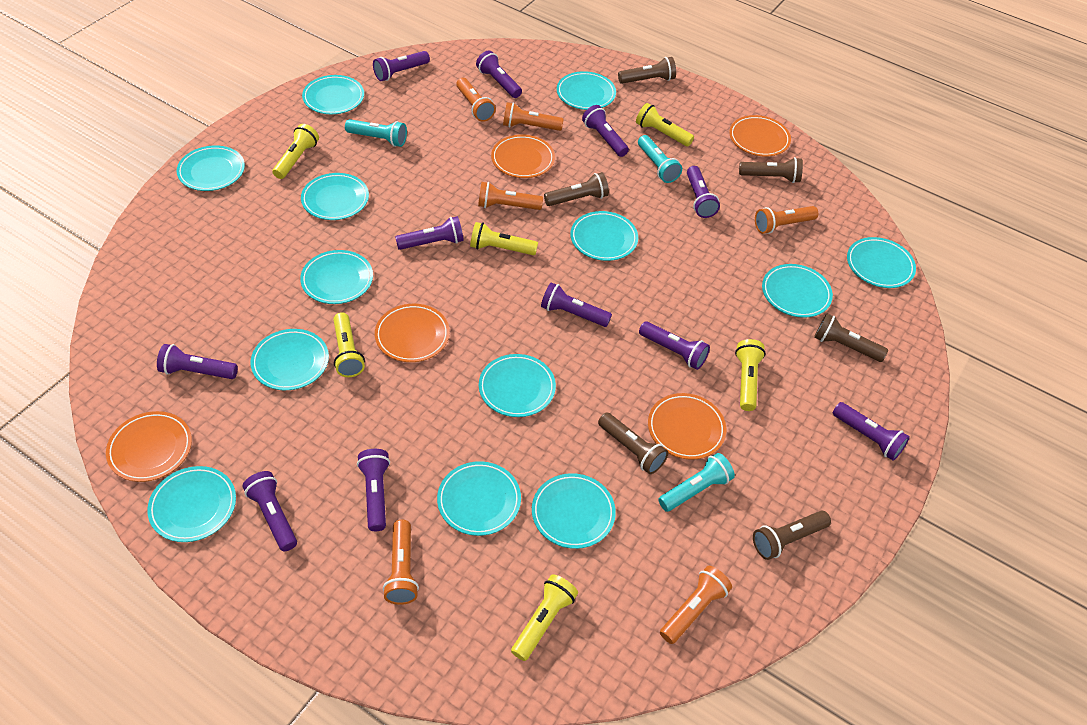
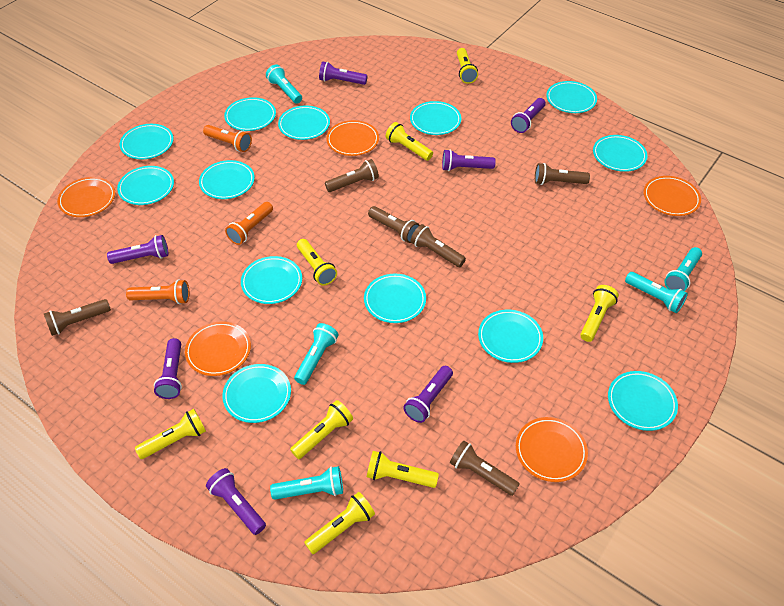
orange flashlight: [383,520,419,605] [456,78,496,122] [478,182,543,210] [503,102,564,131] [660,566,732,644] [755,206,818,234] = 6 -> [126,279,189,304] [203,125,252,152] [225,202,273,245] = 3
purple flashlight: [157,344,238,379] [242,471,297,552] [357,449,390,531] [373,51,430,81] [395,216,464,250] [476,51,522,98] [541,283,612,327] [582,105,629,157] [639,321,710,370] [687,166,720,218] [833,402,910,461] = 11 -> [107,235,168,264] [154,338,182,399] [206,468,266,535] [319,62,367,85] [403,366,453,423] [442,149,496,171] [511,98,546,133] = 7
turquoise flashlight: [345,119,407,147] [638,135,682,183] [658,453,735,512] = 3 -> [266,64,302,104] [270,466,343,500] [294,323,339,385] [625,272,688,313] [664,247,702,291] = 5
yellow flashlight: [272,124,319,179] [333,312,365,377] [470,222,538,255] [511,574,578,661] [636,103,694,147] [735,339,766,411] = 6 -> [135,409,206,459] [290,400,353,459] [297,239,337,286] [304,492,375,554] [367,451,439,488] [386,122,433,161] [457,48,478,84] [580,285,619,342] = 8

